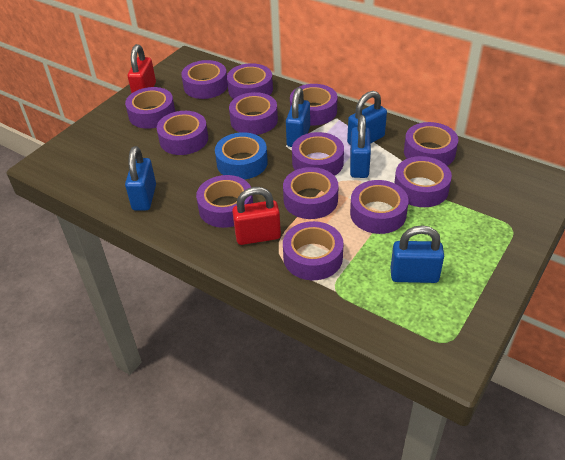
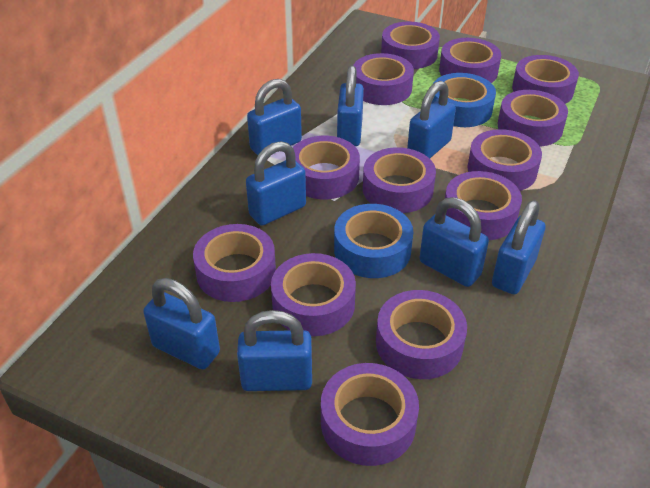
blue padlock: [125,146,156,210] [286,87,310,147] [347,91,387,145] [350,115,371,178] [391,226,444,283] = 5 -> [143,278,220,369] [237,310,312,391] [246,141,306,226] [247,79,302,155] [337,65,364,146] [407,81,456,159] [420,197,489,287] [492,200,546,294] = 8
blue tape: [215,132,268,179] = 1 -> [334,204,413,278] [432,73,496,127] = 2
red padlock: [128,44,156,93] [232,187,281,245] = 2 -> none = 0

